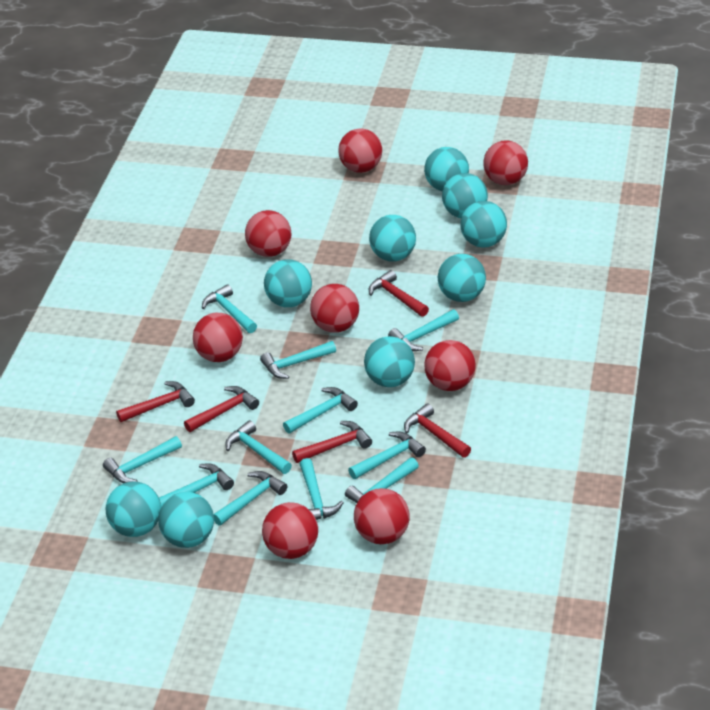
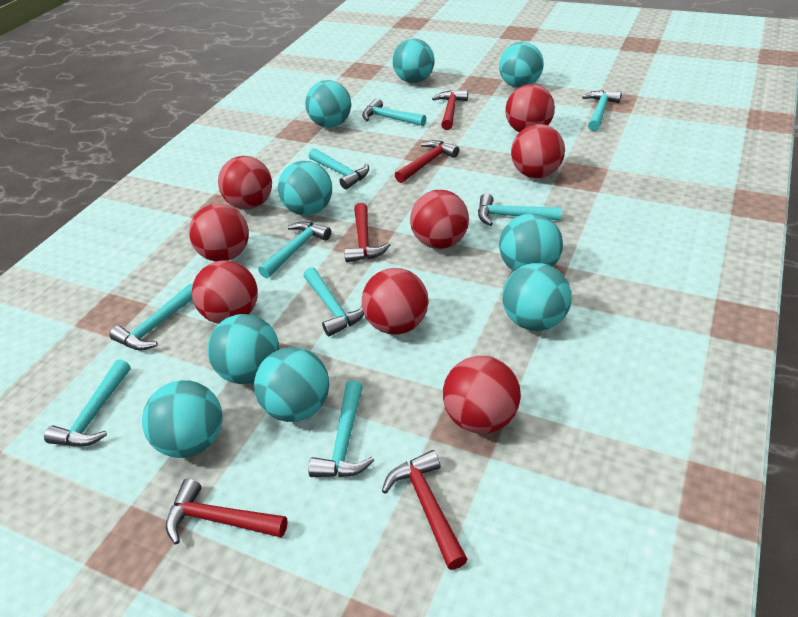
turquoise hammer: [103,436,182,483] [159,463,234,507] [202,284,257,333] [214,471,287,526] [225,420,292,474] [260,341,336,379] [283,387,358,434] [300,458,344,520] [345,457,419,503] [348,431,426,479] [388,309,459,351] = 11 -> [44,359,131,446] [109,284,193,351] [258,221,331,278] [304,267,364,337] [308,381,374,477] [309,148,369,189] [362,98,426,126] [478,193,562,226] [582,90,622,131] = 9

